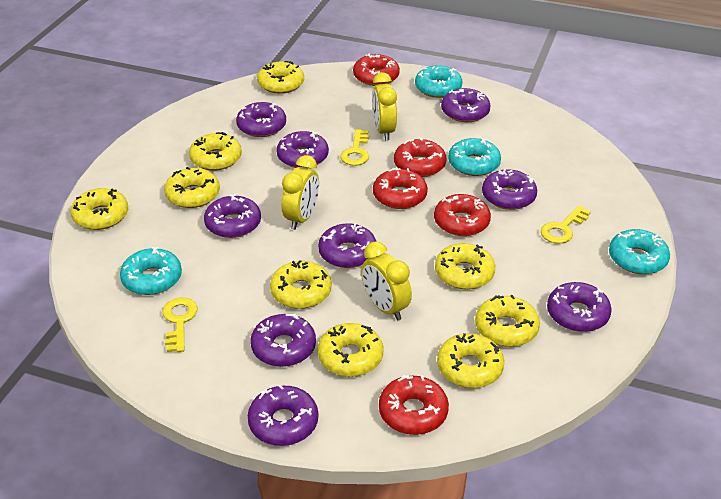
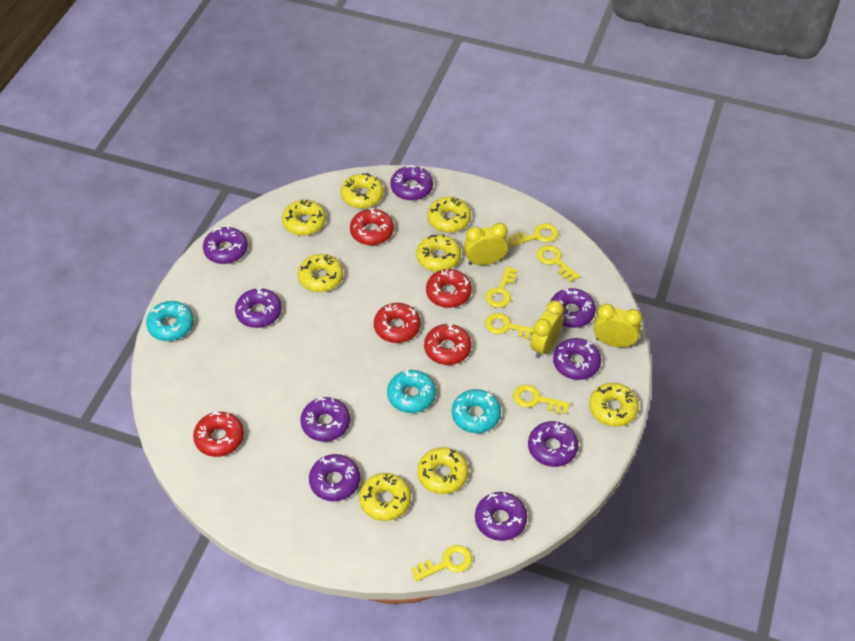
turquoise donut: [120,247,182,295] [415,65,462,98] [448,138,501,176] [609,229,670,274] = 4 -> [146,301,194,341] [387,370,436,413] [452,389,501,433] = 3
yellow donut: [71,188,128,230] [164,167,220,208] [189,132,242,171] [257,61,304,94] [270,260,332,309] [317,323,384,377] [435,243,495,289] [437,333,504,388] [475,295,540,347] = 9 -> [282,200,326,236] [298,254,343,292] [341,173,384,208] [359,473,411,521] [416,234,461,272] [417,447,469,494] [427,197,471,233] [589,383,639,427] = 8
yellow key: [163,298,198,352] [340,129,369,166] [541,206,591,244] = 3 -> [411,545,472,582] [485,313,534,339] [486,266,518,308] [508,223,559,246] [513,385,570,414] [537,245,580,282] = 6

